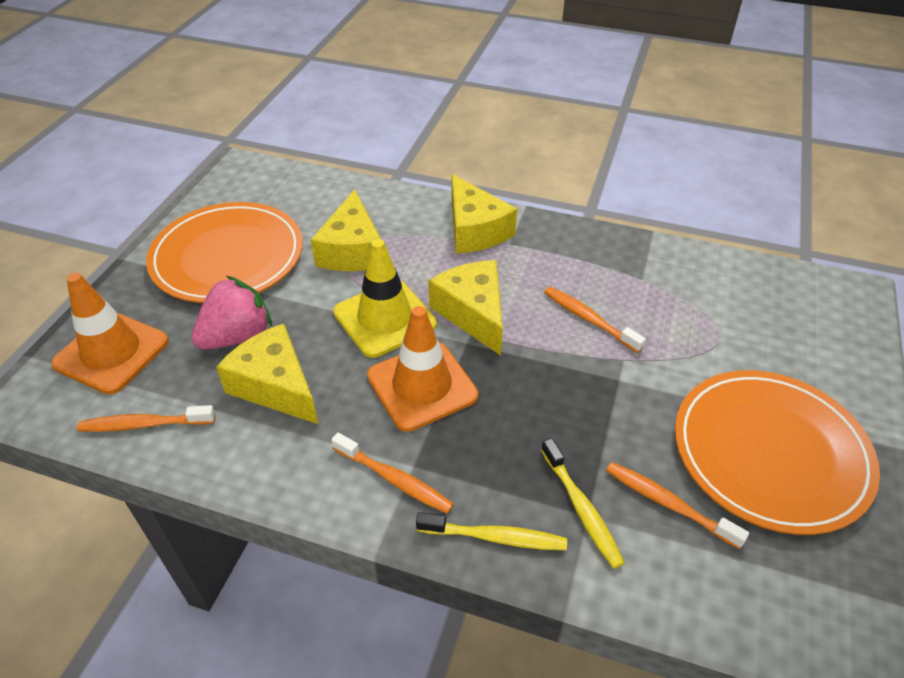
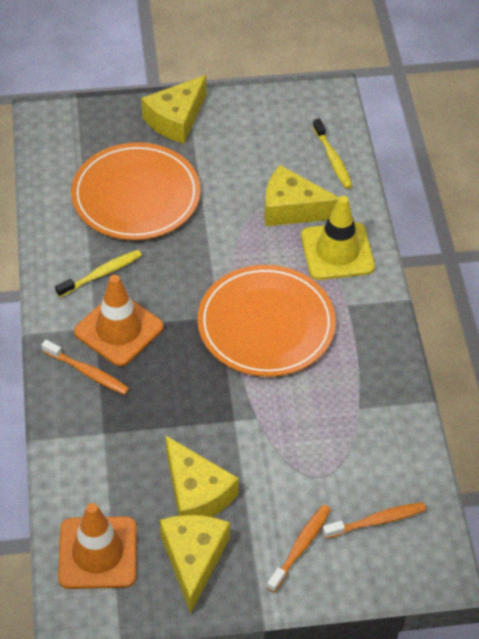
orange toothbrush: [77,405,215,432] [331,433,454,514] [544,287,646,353] [606,462,749,549] = 4 -> [41,340,129,395] [267,505,331,593] [322,502,426,539] = 3
pink strawberry: [191,276,272,350] = 1 -> none = 0

